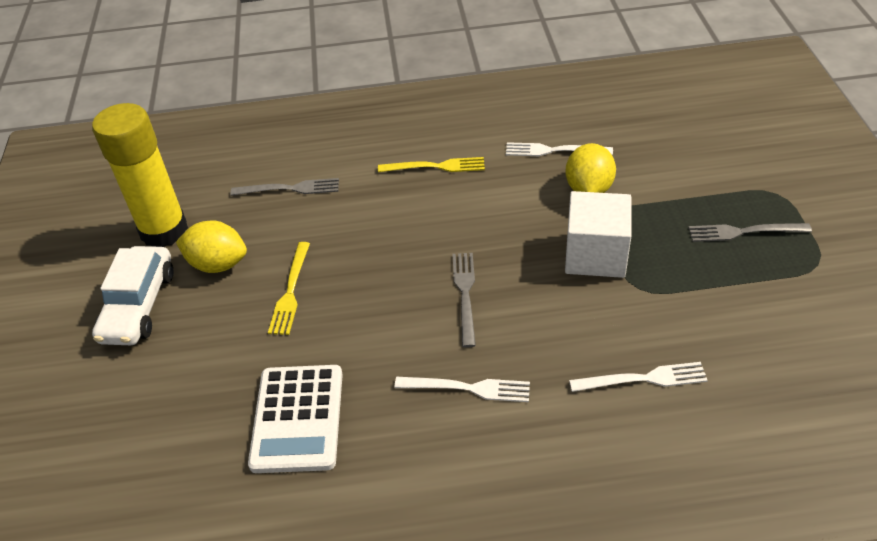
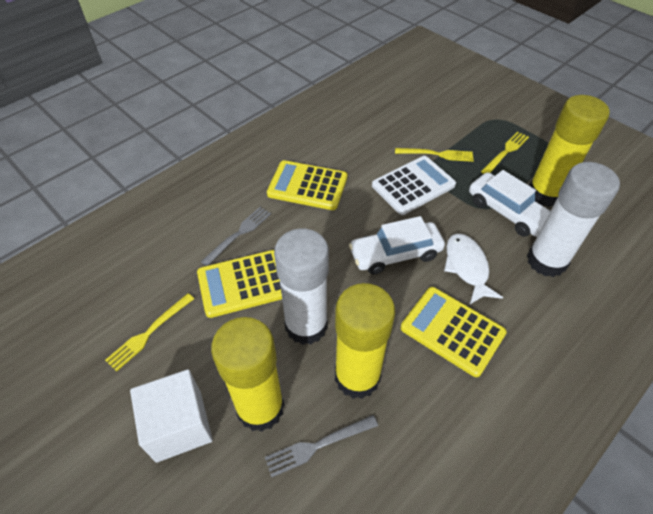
grey fork: [231,178,339,196] [452,253,476,348] [688,223,812,242] = 3 -> [201,207,271,266] [265,415,378,477] = 2
white car: [92,246,174,345] = 1 -> [349,216,445,274] [469,170,550,237] = 2
white fish: none = 0 -> [444,234,503,304] = 1
white fork: [395,377,530,402] [506,142,613,156] [569,362,708,392] = 3 -> none = 0
white glue stick: none = 0 -> [274,229,329,345] [527,162,620,277] = 2
yellow calculator: none = 0 -> [197,250,282,318] [267,160,347,210] [401,287,507,377] = 3
yellow fork: [268,242,310,335] [378,157,485,172] = 2 -> [105,293,194,372] [395,148,474,162] [481,131,529,174] = 3
yellow glue stick: [92,103,188,247] = 1 -> [211,317,284,432] [335,283,395,399] [529,95,609,207] = 3
yellow lemon: [176,220,247,273] [565,143,616,193] = 2 -> none = 0

